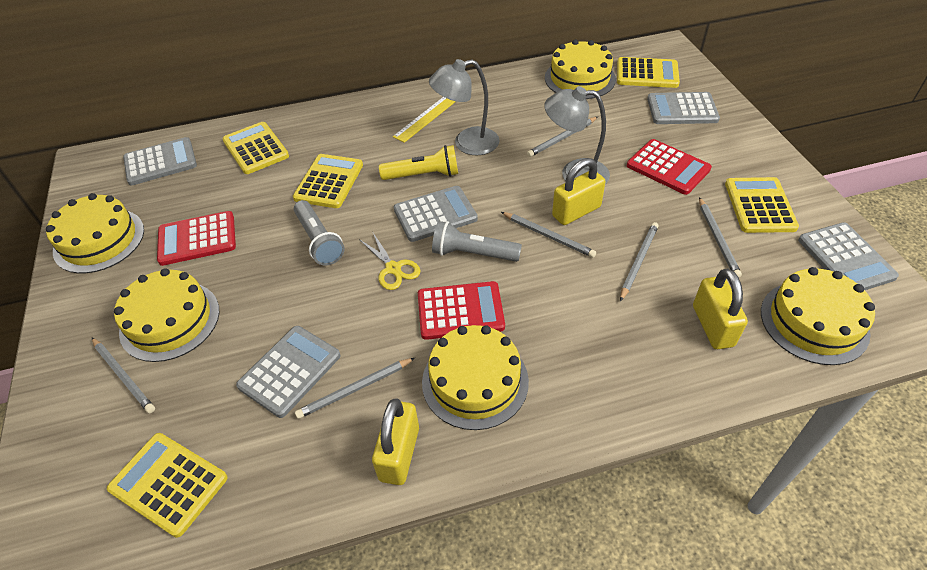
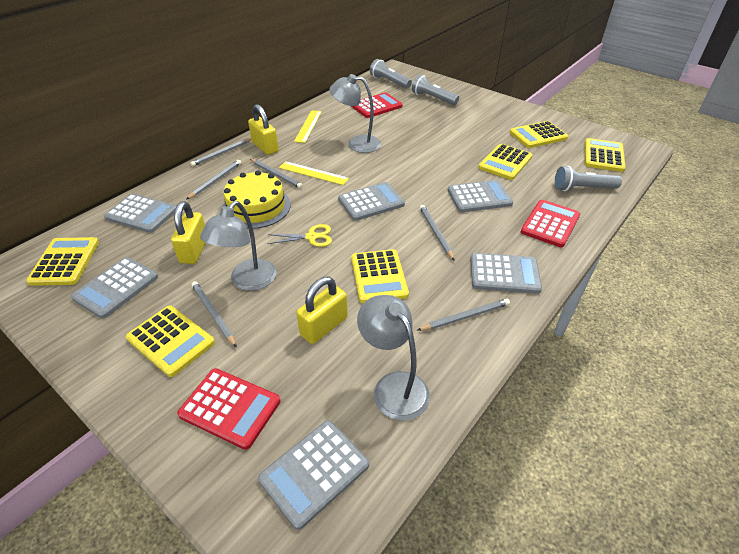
grey calculator: [123,137,197,186] [236,326,341,418] [394,186,478,242] [647,92,720,124] [798,222,899,290] = 5 -> [71,257,158,319] [104,193,176,233] [258,420,369,530] [338,182,405,221] [448,180,513,212] [470,253,542,294] = 6
grey flashlight: [294,200,345,265] [432,221,522,262] = 2 -> [370,59,412,89] [412,75,459,105] [555,166,622,191] = 3
grey lamp: [429,59,499,155] [544,86,610,184] = 2 -> [200,201,277,291] [330,74,381,153] [357,295,430,421] = 3
yellow cake: [46,193,144,273] [114,268,219,362] [422,325,529,430] [545,40,616,99] [761,267,875,365] = 5 -> [222,170,291,229] = 1
yellow calculator: [107,433,228,538] [222,122,289,174] [293,154,363,208] [617,57,680,88] [725,177,799,233] = 5 -> [26,237,99,286] [126,306,215,377] [351,249,409,303] [478,144,532,180] [510,121,568,148] [585,138,626,172] = 6
yellow flashlight: [379,145,458,180] = 1 -> none = 0
yellow ruler: [393,97,456,143] = 1 -> [279,161,349,185] [294,110,322,143] = 2

